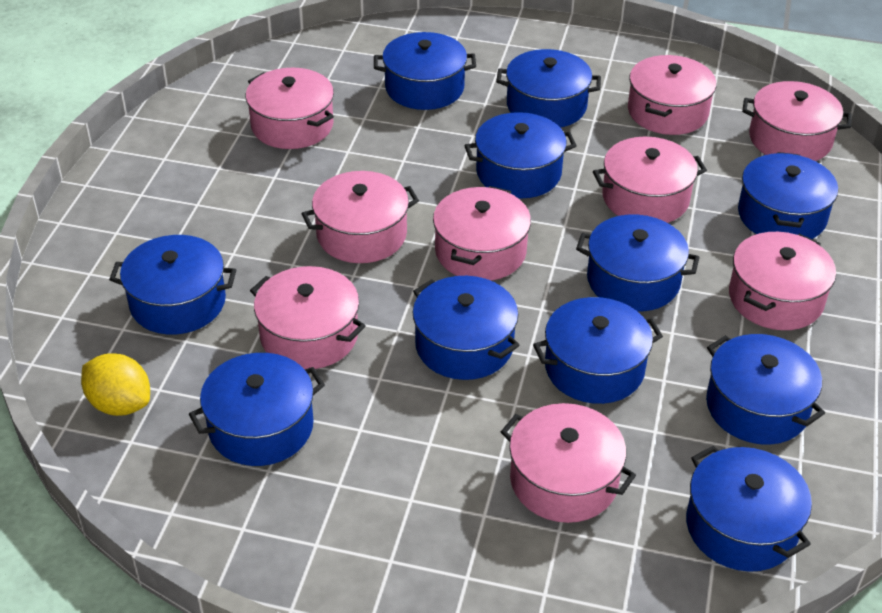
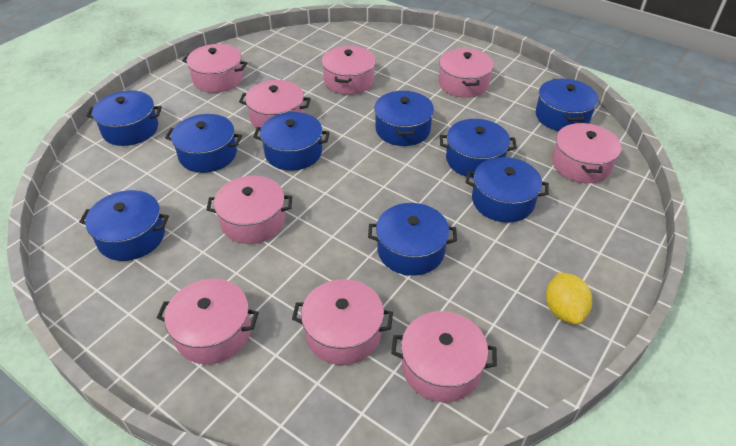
blue pot: [109,235,236,335] [189,353,325,466] [374,32,476,110] [413,276,520,380] [464,112,577,198] [496,49,601,128] [533,297,663,404] [576,214,700,311] [686,446,812,572] [706,334,825,445] [738,152,838,239] = 11 -> [79,190,169,261] [86,90,162,146] [165,114,242,173] [253,112,330,171] [368,203,457,276] [374,91,434,146] [440,119,517,178] [466,157,549,223] [536,78,598,131] = 9

